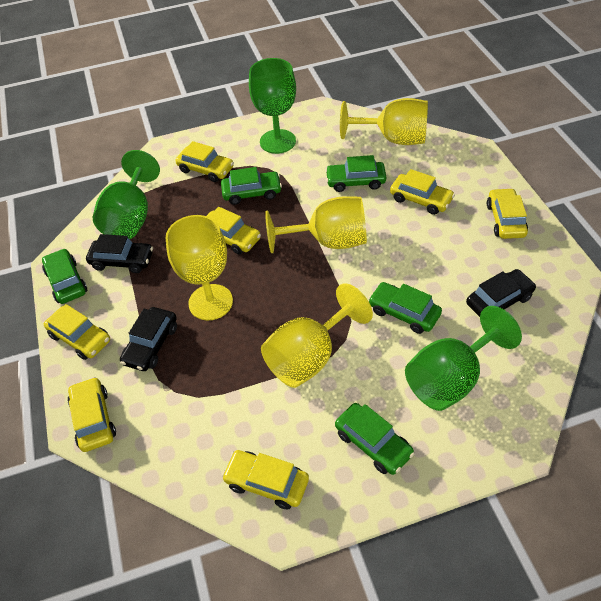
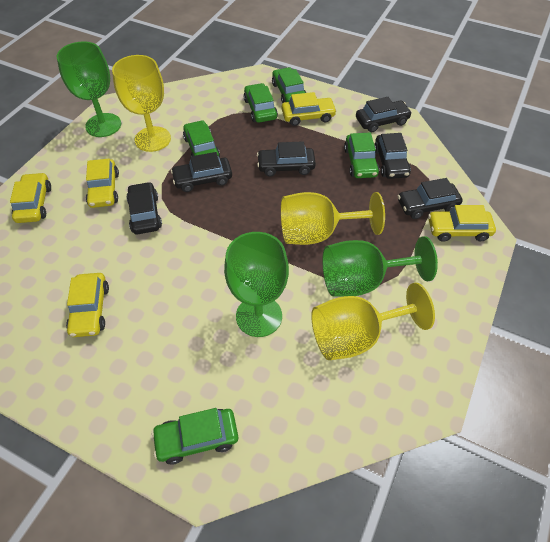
black car: [86,234,153,273] [120,307,177,371] [466,269,536,317] = 3 -> [126,182,162,234] [171,152,232,192] [257,141,316,177] [356,97,412,132] [374,133,411,179] [398,178,463,219] = 6
yellow car: [44,304,110,360] [68,377,116,452] [175,141,234,182] [207,207,261,255] [222,450,309,509] [390,169,455,215] [487,188,528,239] = 7 -> [10,172,51,223] [66,273,109,337] [86,158,119,208] [282,92,337,126] [428,205,496,242] = 5
yellow goblet: [166,215,233,320] [261,283,373,388] [265,196,367,253] [340,98,428,145] = 4 -> [112,55,171,152] [281,192,385,245] [311,283,435,360] = 3

